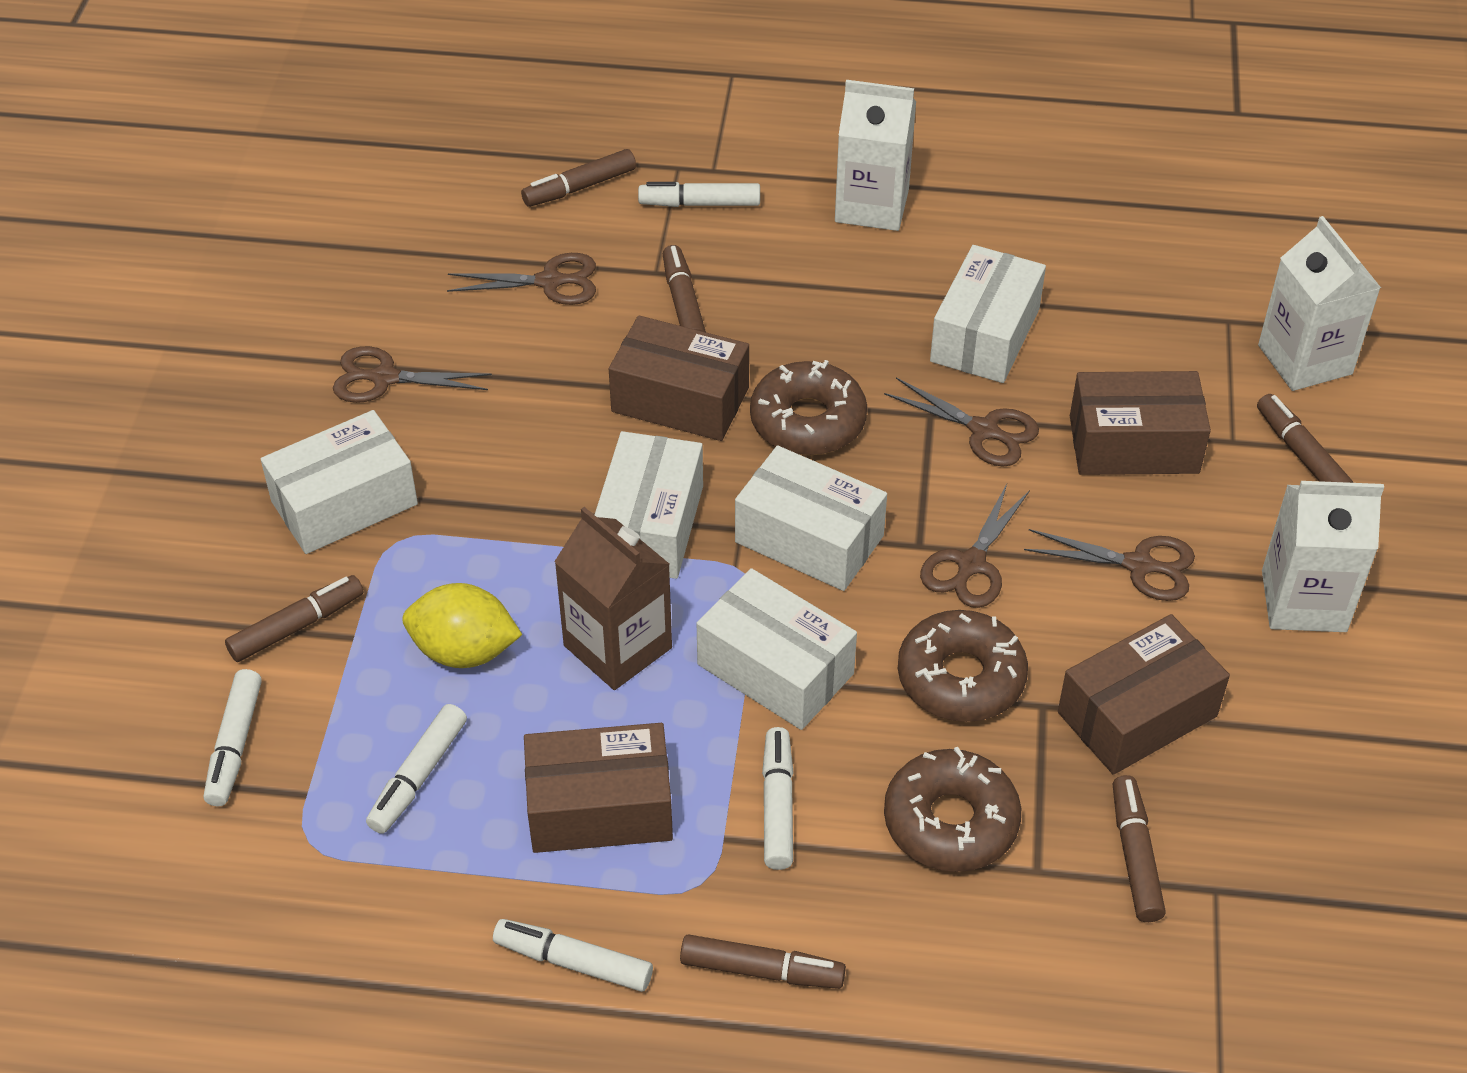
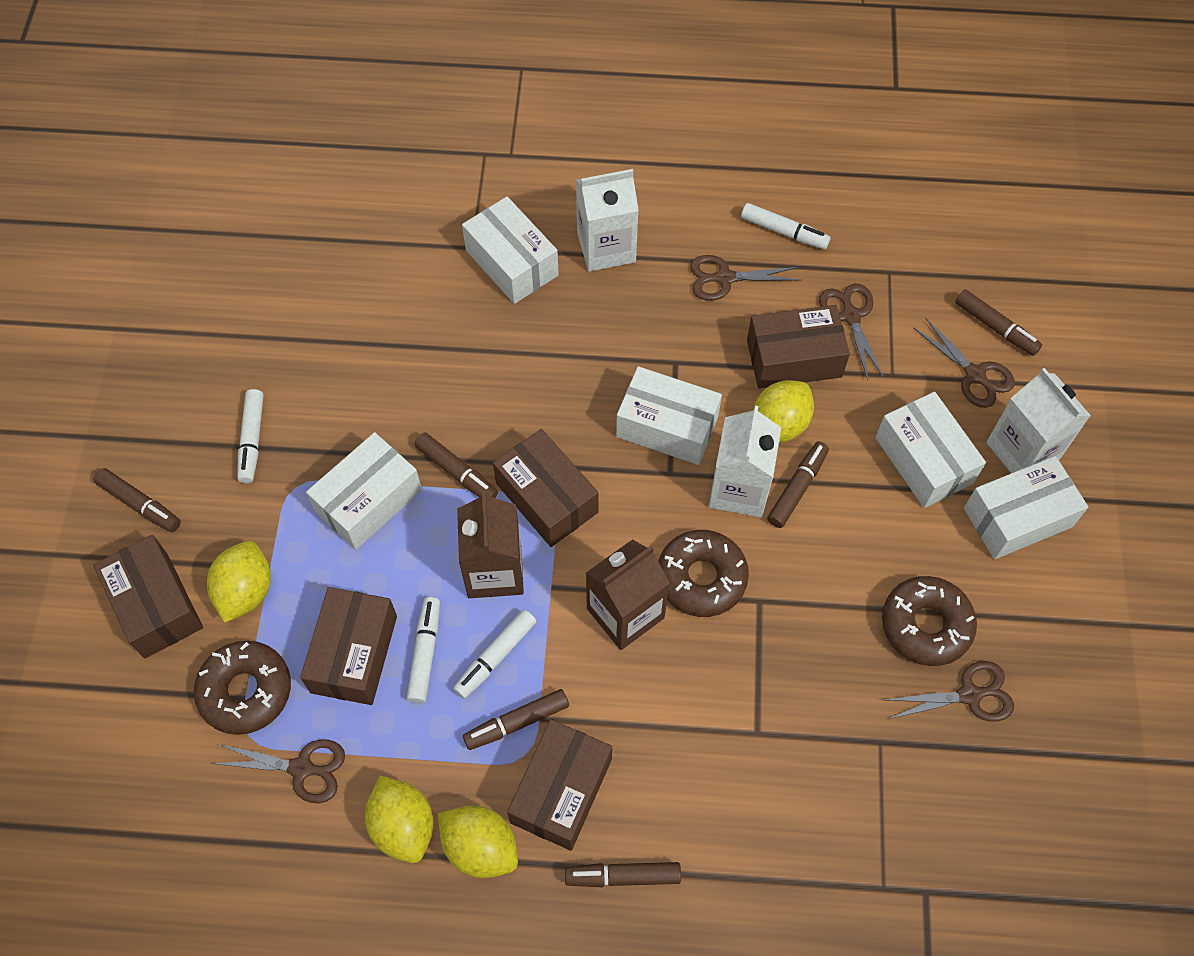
brown box: [524,723,673,853] [609,315,749,441] [1058,614,1230,775] [1070,371,1211,475] = 4 -> [93,535,203,659] [300,587,397,705] [493,429,599,547] [507,719,612,851] [747,305,850,388] = 5
brown carton: [554,507,672,690] = 1 -> [457,491,524,598] [586,539,670,650] = 2
white marker: [204,669,262,806] [366,704,467,834] [493,919,653,992] [638,182,760,207] [762,727,794,870] = 5 -> [237,389,264,483] [407,597,440,703] [453,609,537,699] [741,203,831,249] = 4
yellow lemon: [402,583,522,668] = 1 -> [207,541,271,623] [365,775,434,863] [438,805,518,878] [753,380,814,443] = 4

